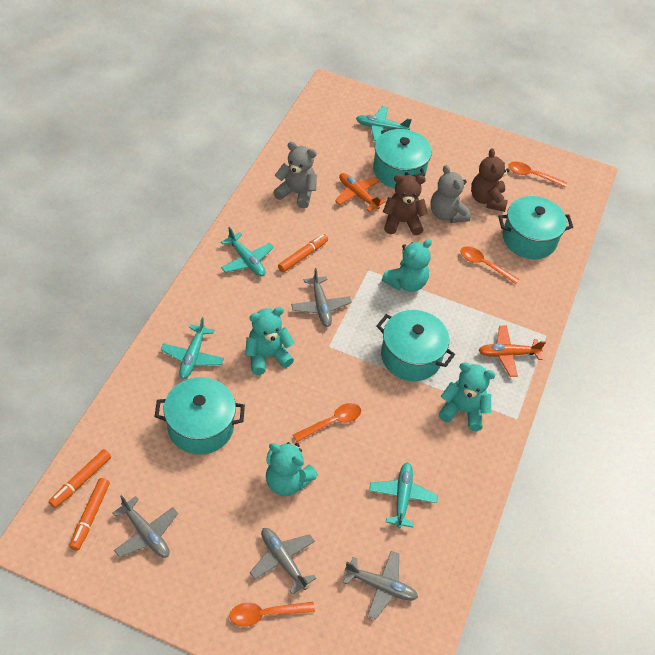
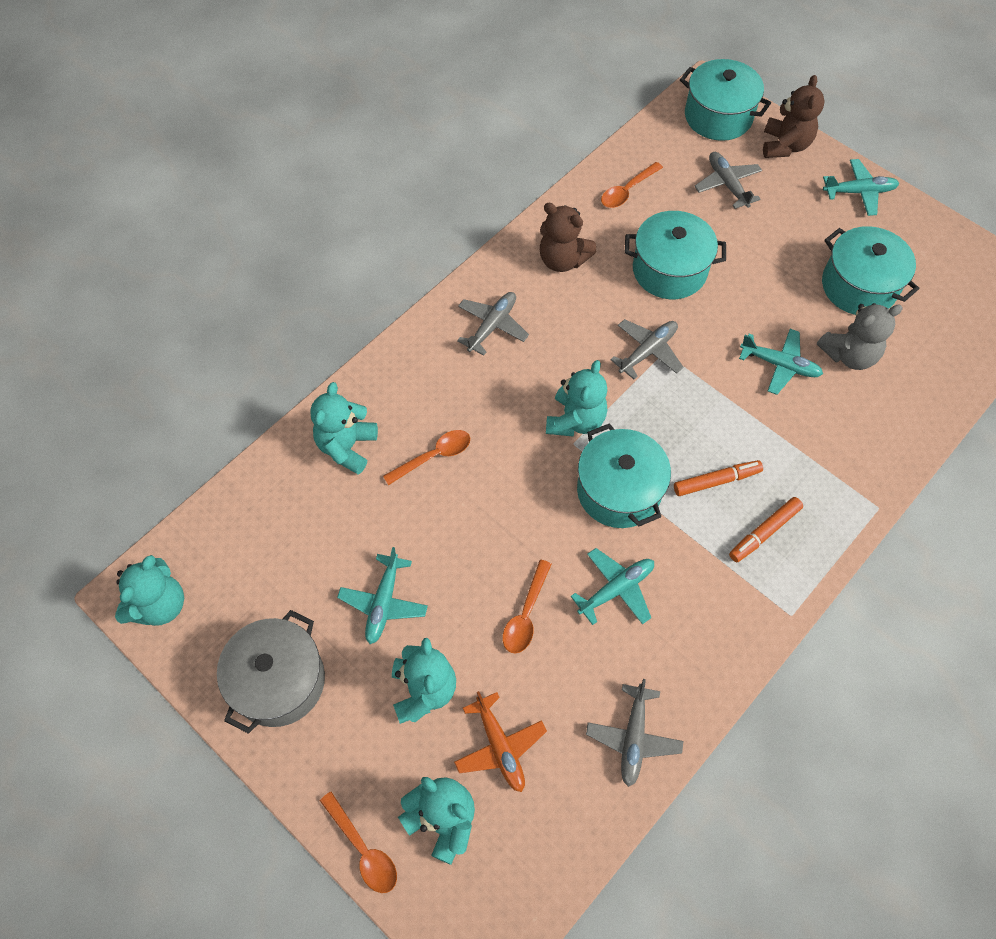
grey pot: none = 0 -> [217,610,325,734] = 1
grey teddy bear: [273,142,317,208] [430,165,471,223] = 2 -> [817,303,903,370] = 1
orange marker: [49,449,111,508] [69,478,110,551] [278,234,328,272] = 3 -> [674,460,763,496] [729,497,803,562] = 2
orange plane: [335,173,386,212] [478,326,546,377] = 2 -> [454,691,547,792] = 1
turquoise teddy bear: [245,307,295,375] [266,442,318,496] [382,239,432,292] [439,362,495,431] = 4 -> [115,555,184,626] [310,382,378,475] [392,638,456,724] [398,777,475,865] [546,360,607,437] = 5

